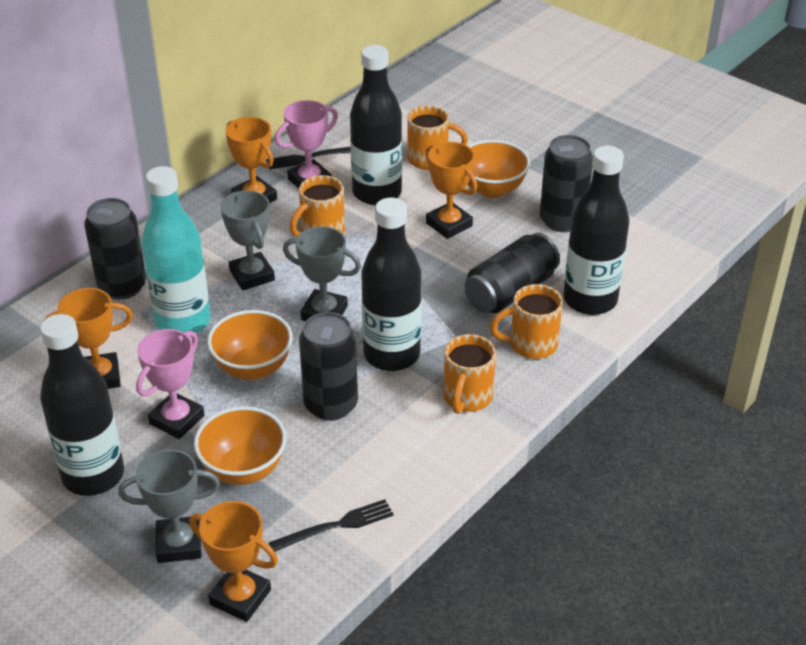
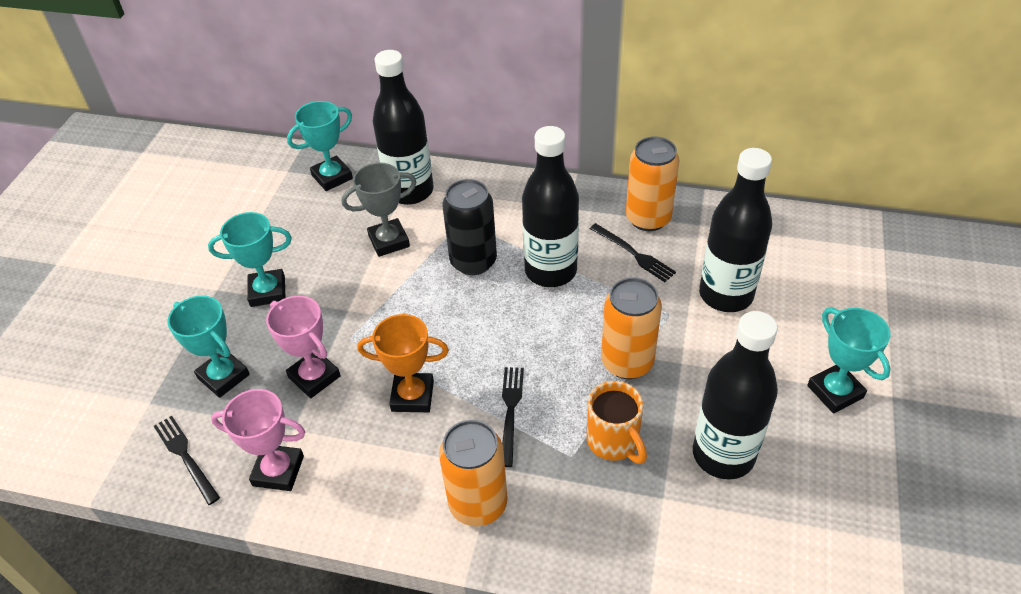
black can: [84,198,146,300] [299,312,358,421] [464,233,560,313] [540,135,593,232] = 4 -> [442,179,497,275] = 1
black fork: [266,147,351,170] [269,499,394,551] = 2 -> [154,416,220,505] [502,367,524,467] [590,223,676,282] = 3
grey trophy: [118,449,220,563] [221,190,275,290] [283,226,361,321] = 3 -> [342,163,416,257] = 1
orange bowl: [194,406,286,485] [207,310,293,380] [467,140,530,198] = 3 -> none = 0
orange can: none = 0 -> [439,420,508,526] [601,278,662,379] [626,136,680,231] = 3
orange mug: [290,175,345,237] [407,106,468,170] [443,334,496,414] [490,284,563,359] = 4 -> [587,381,647,464] = 1
orange trophy: [45,288,133,389] [189,501,278,622] [225,117,277,203] [425,142,477,239] = 4 -> [357,314,449,412] = 1
turquoise bottle: [142,166,210,333] = 1 -> none = 0
turquoise trophy: none = 0 -> [167,296,250,398] [208,212,292,307] [287,101,353,191] [807,307,891,413] = 4

